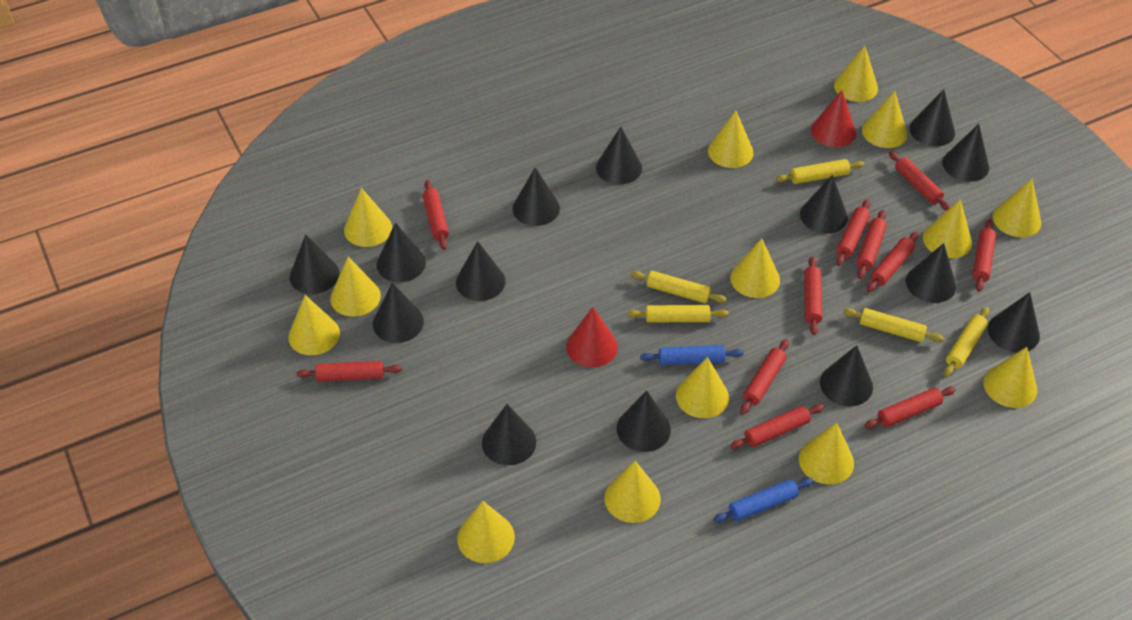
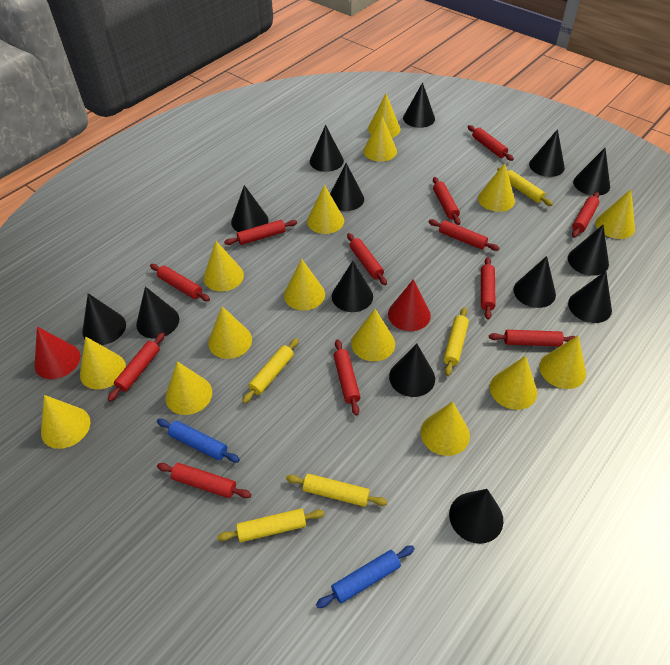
red rolling pin: [297,361,402,382] [423,180,449,250] [730,404,824,449] [740,339,789,415] [804,256,822,335] [836,200,870,266] [856,210,887,279] [864,387,956,429] [867,232,919,292] [889,151,951,211] [972,220,996,292] = 11 -> [108,332,165,401] [150,264,210,301] [157,463,251,498] [224,220,297,245] [333,339,360,416] [347,233,387,285] [428,219,499,251] [433,177,460,225] [468,125,514,161] [481,257,495,320] [489,330,576,346] [572,192,599,238] = 12
yellow cone: [288,295,340,355] [330,257,381,317] [344,188,392,247] [457,501,515,563] [604,461,661,523] [676,357,729,418] [708,111,754,168] [730,238,780,298] [799,422,854,484] [834,45,878,102] [862,91,907,148] [923,199,972,258] [983,347,1037,408] [993,179,1041,237] = 14 -> [41,395,90,449] [80,337,126,390] [165,361,212,415] [203,241,244,291] [208,306,252,359] [284,259,325,310] [307,185,344,234] [351,309,395,361] [363,115,397,162] [368,94,400,138] [420,401,470,456] [478,163,515,212] [490,356,537,410] [539,336,586,389] [596,189,635,239] = 15

